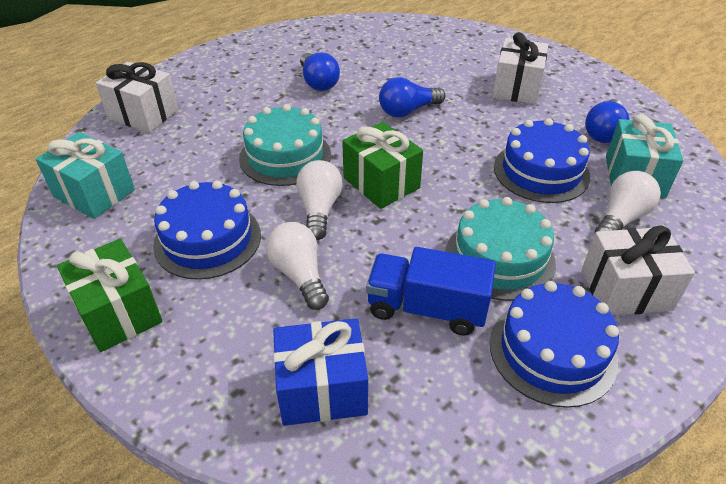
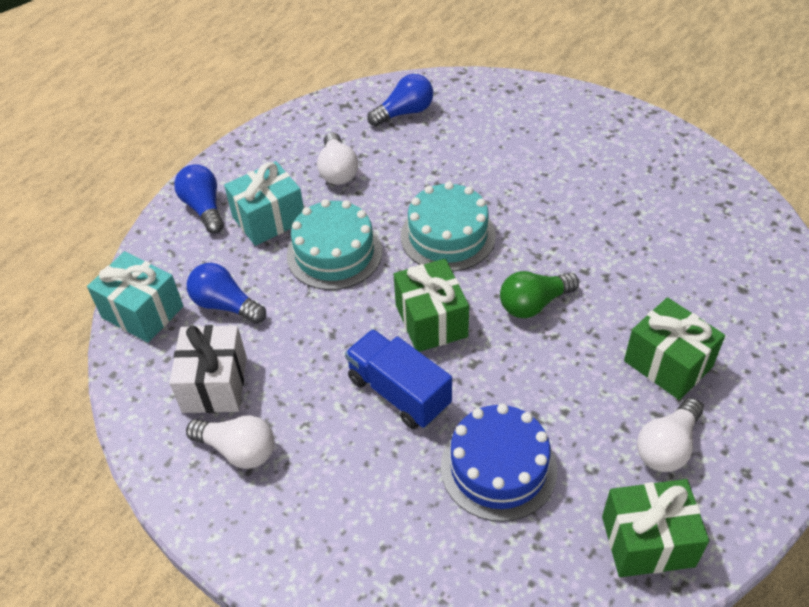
blue cake: [153,181,261,280] [490,281,619,408] [494,118,590,203] = 3 -> [441,404,557,522] = 1
blue gift: [273,318,368,426] = 1 -> none = 0
green gift: [57,239,163,352] [342,122,423,209] = 2 -> [394,259,469,352] [602,479,709,577] [624,297,725,400] = 3
green light bulb: none = 0 -> [500,271,579,318] = 1
white gift: [96,62,178,133] [492,32,548,104] [582,225,695,315] = 3 -> [169,325,247,413] = 1

